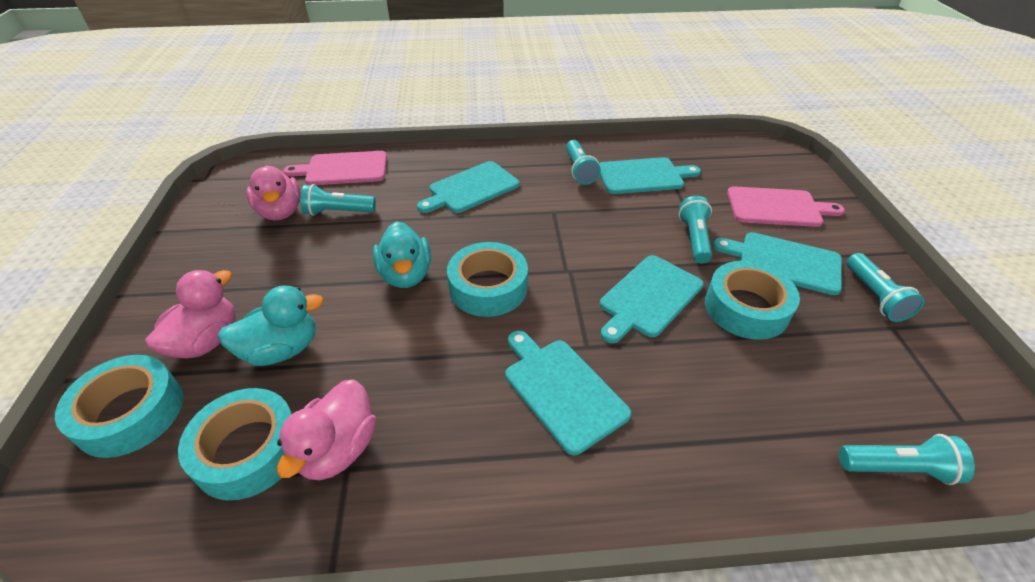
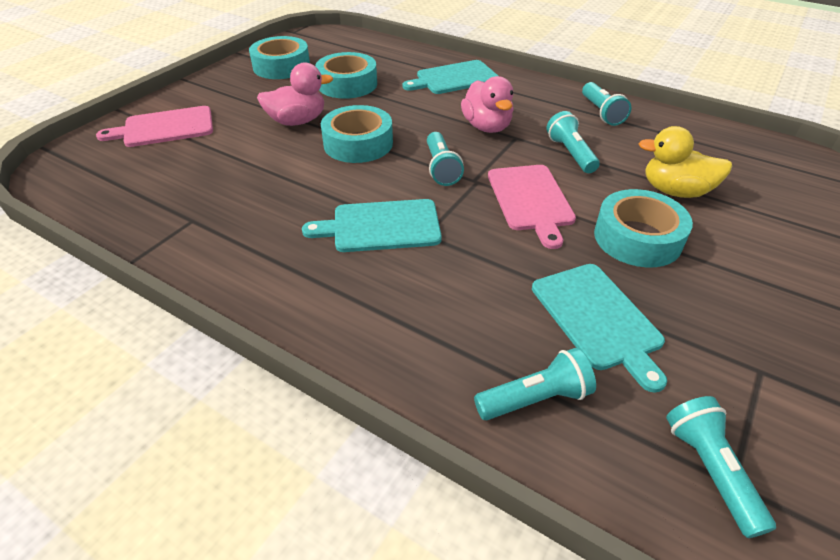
pink duck: [145,270,236,359] [246,166,301,221] [277,380,376,480] = 3 -> [257,62,333,126] [461,76,514,133] = 2
turquoise cutting board: [417,161,520,213] [505,331,631,455] [599,157,701,194] [600,255,704,343] [713,232,842,295] = 5 -> [302,199,442,252] [402,60,498,94] [532,264,667,393] = 3
turquoise duck: [218,286,324,366] [373,221,431,288] = 2 -> none = 0
yellow duck: none = 0 -> [639,126,732,198] = 1

